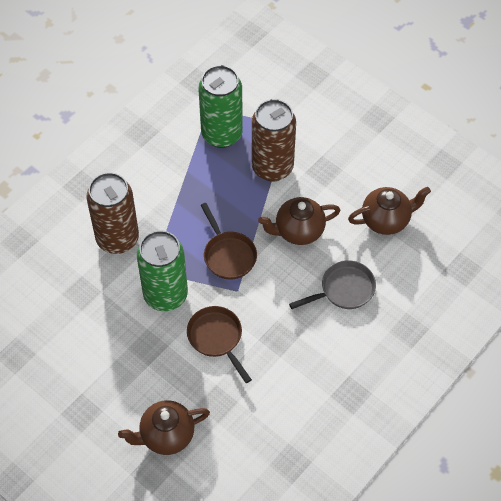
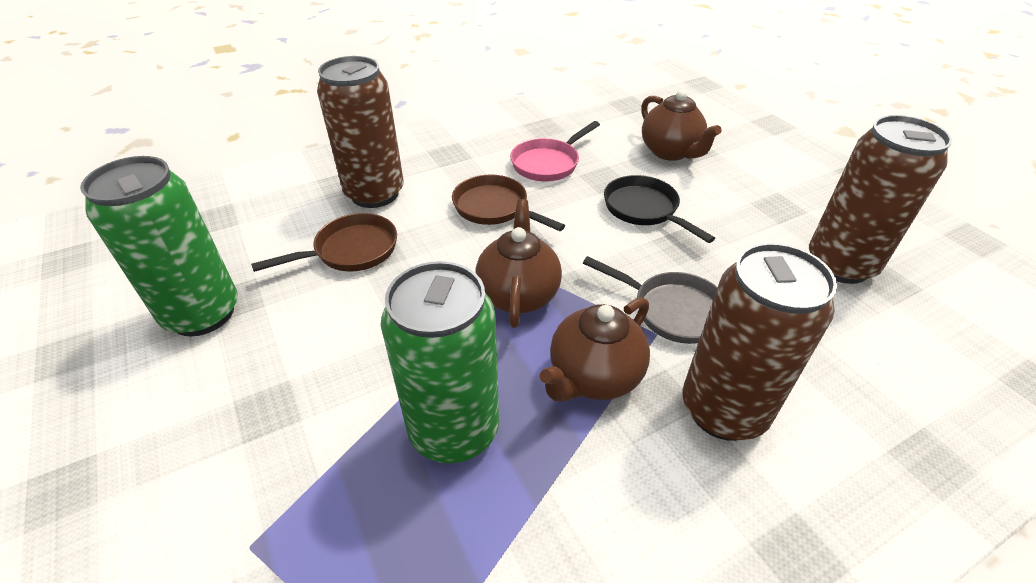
black pan: none = 0 -> [604,175,715,243] = 1
brown can: [86,172,139,254] [252,99,296,182] = 2 -> [317,56,404,208] [682,243,837,441] [809,115,952,284] = 3
pink pan: none = 0 -> [510,121,600,181] = 1

